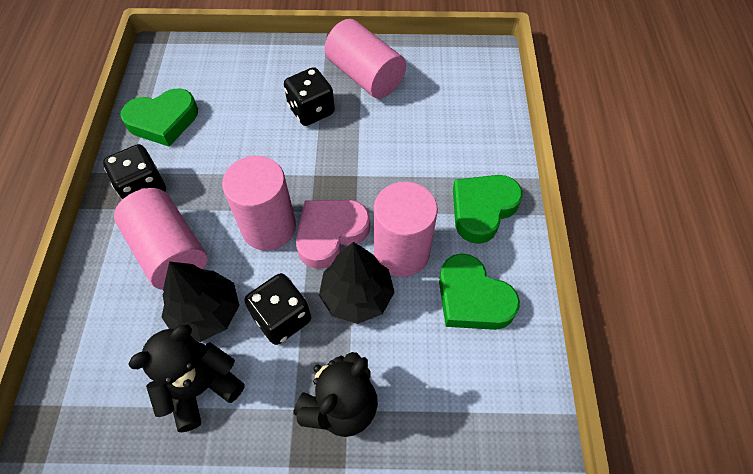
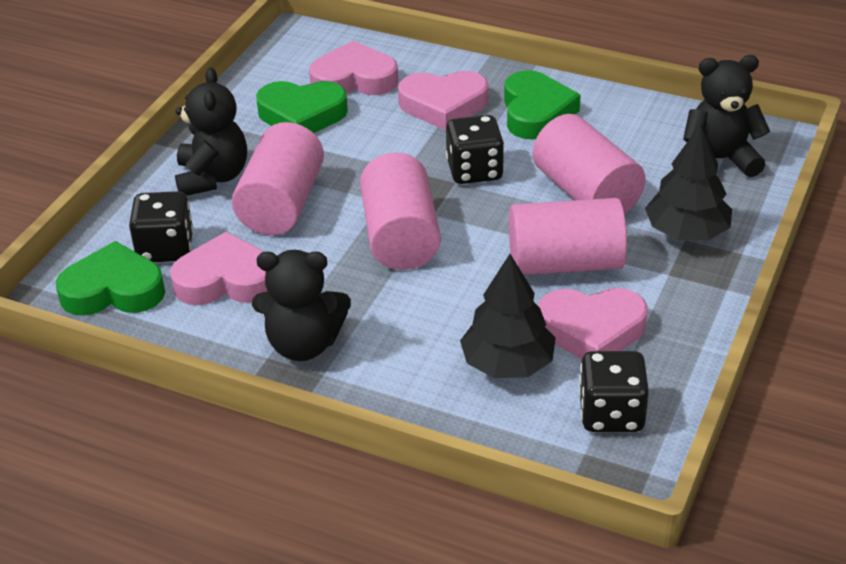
black teddy bear: [128,324,245,432] [294,352,378,437] = 2 -> [175,67,247,196] [252,250,351,361] [683,55,770,177] = 3
pink heart: [296,200,370,269] = 1 -> [170,231,267,305] [309,41,398,95] [398,71,488,130] [538,288,648,359] = 4

